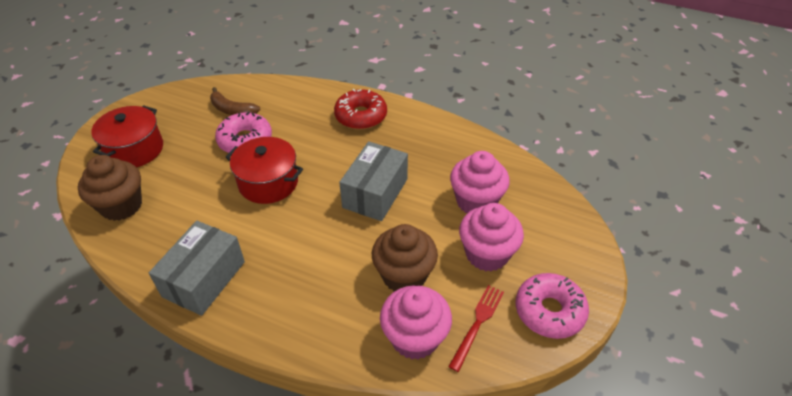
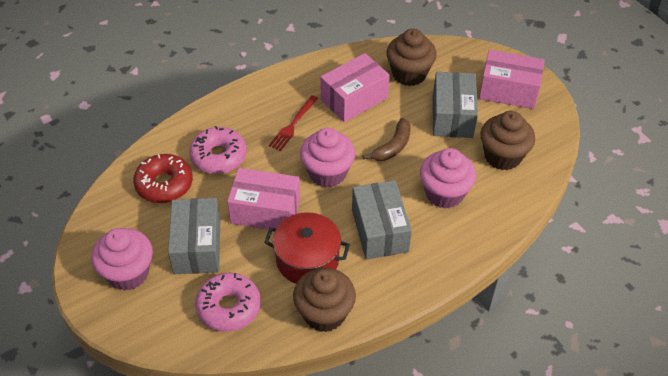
brown cupcake: [78,155,142,221] [372,224,438,292] = 2 -> [293,268,356,332] [386,29,437,86] [481,111,535,170] = 3
grey box: [149,221,245,316] [339,141,408,221] = 2 -> [168,198,220,274] [352,180,412,259] [433,72,478,138] = 3
pink box: none = 0 -> [227,168,300,230] [321,53,390,122] [479,50,545,109] = 3
red pot: [91,105,163,167] [225,137,303,204] = 2 -> [264,212,350,284] = 1

